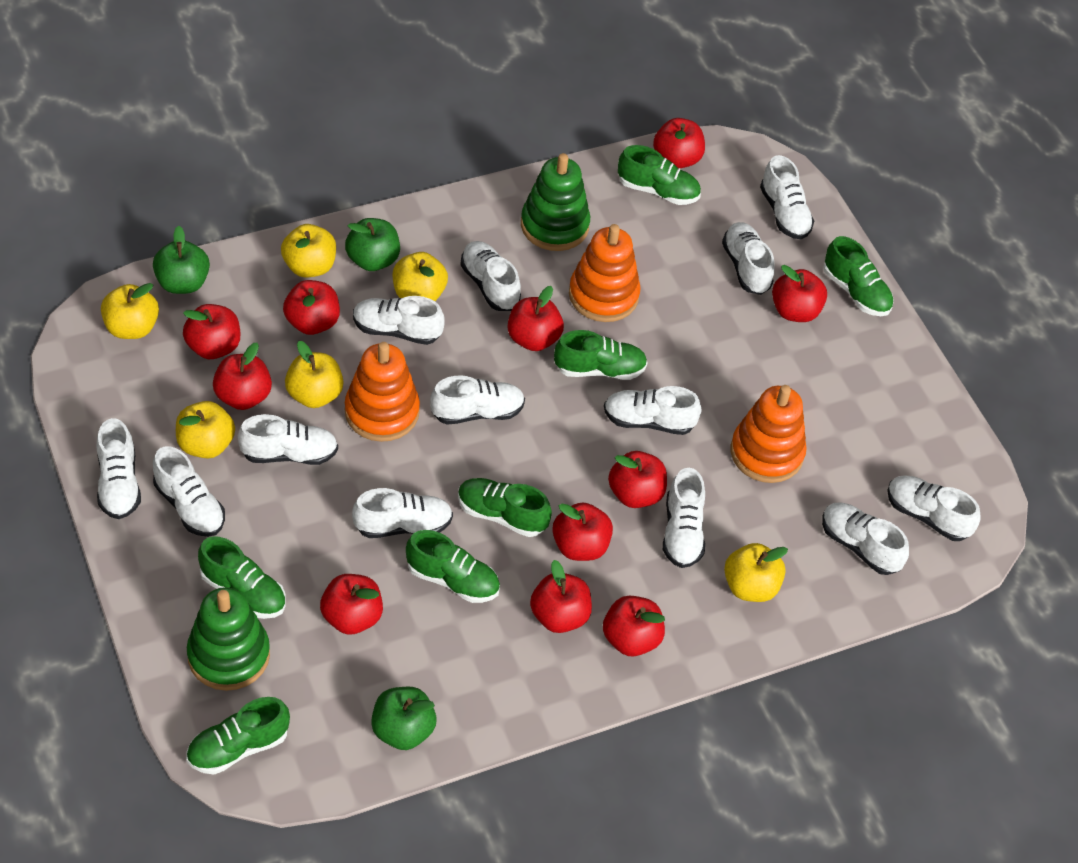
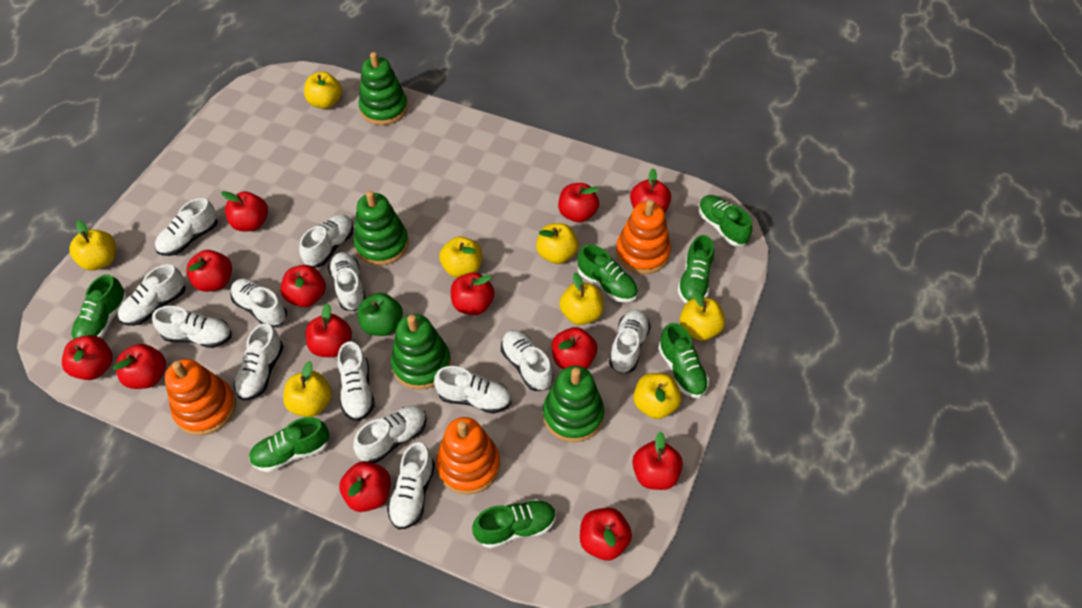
green apple: [153,226,210,294] [345,218,400,271] [371,687,436,750] = 3 -> [358,293,403,336] = 1
green stacking toy: [187,587,270,691] [521,153,590,251] = 2 -> [353,191,409,266] [359,52,408,125] [391,314,451,390] [543,366,604,442] = 4
red apple: [183,304,240,359] [213,342,272,410] [283,280,340,335] [320,574,383,635] [508,286,564,351] [530,560,592,633] [552,502,613,561] [603,596,665,656] [608,451,667,508] [653,118,705,168] [772,265,827,322] = 11 -> [62,335,113,380] [113,344,166,389] [186,250,232,292] [221,191,268,232] [281,265,326,307] [305,303,352,357] [339,461,391,512] [451,273,494,315] [552,327,597,369] [558,183,599,223] [580,508,632,561] [630,168,671,213] [632,432,683,490] = 13
yellow apple: [101,283,159,339] [176,401,235,459] [281,224,336,278] [285,341,343,408] [393,252,448,301] [724,543,788,602] = 6 -> [69,220,116,270] [283,361,332,417] [304,72,342,109] [439,237,482,278] [536,223,579,264] [559,273,604,325] [633,373,682,419] [680,288,725,341] = 8

